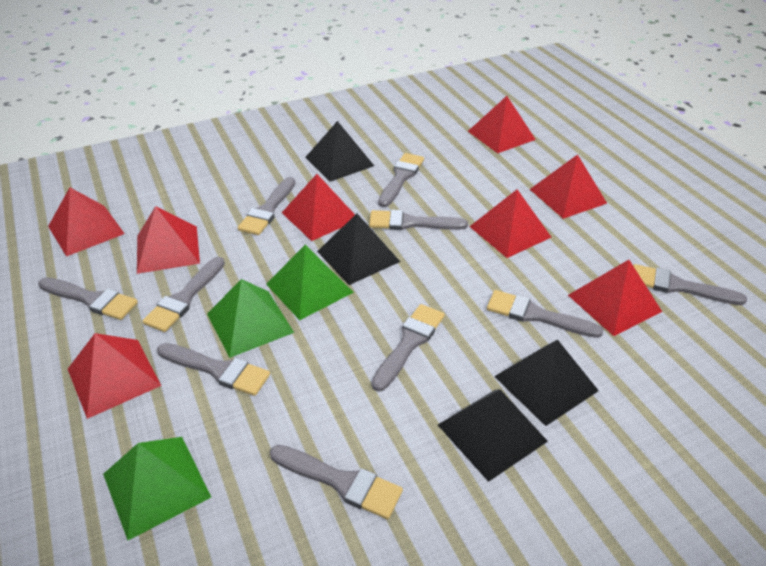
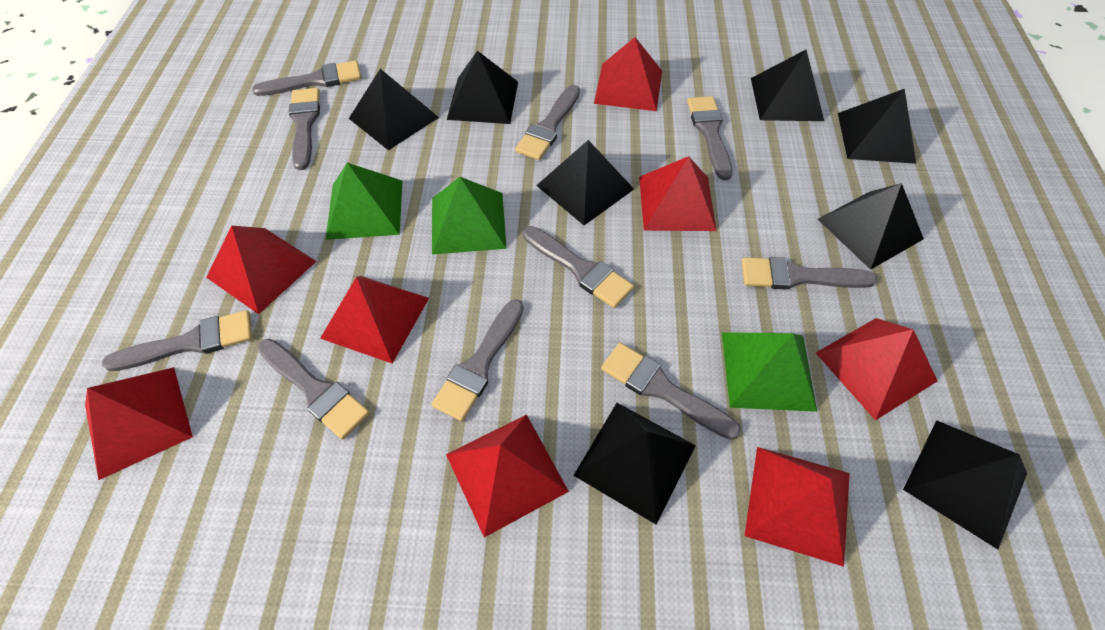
black pyramid: [305,121,374,182] [317,214,400,285] [438,390,548,482] [494,340,599,426] = 4 -> [349,69,439,150] [447,51,518,124] [536,140,634,225] [573,403,696,524] [751,50,824,121] [818,183,924,270] [838,89,916,164] [903,420,1027,549] = 8

